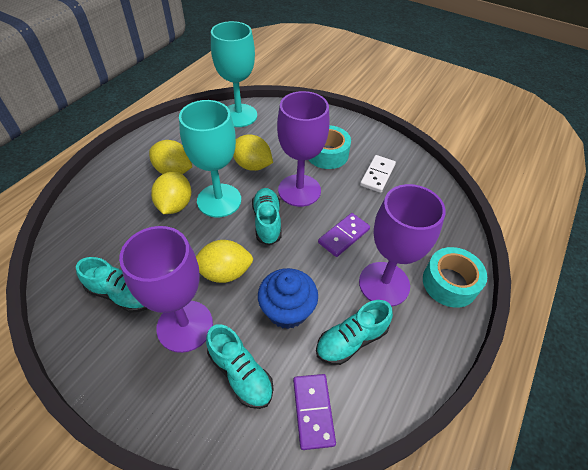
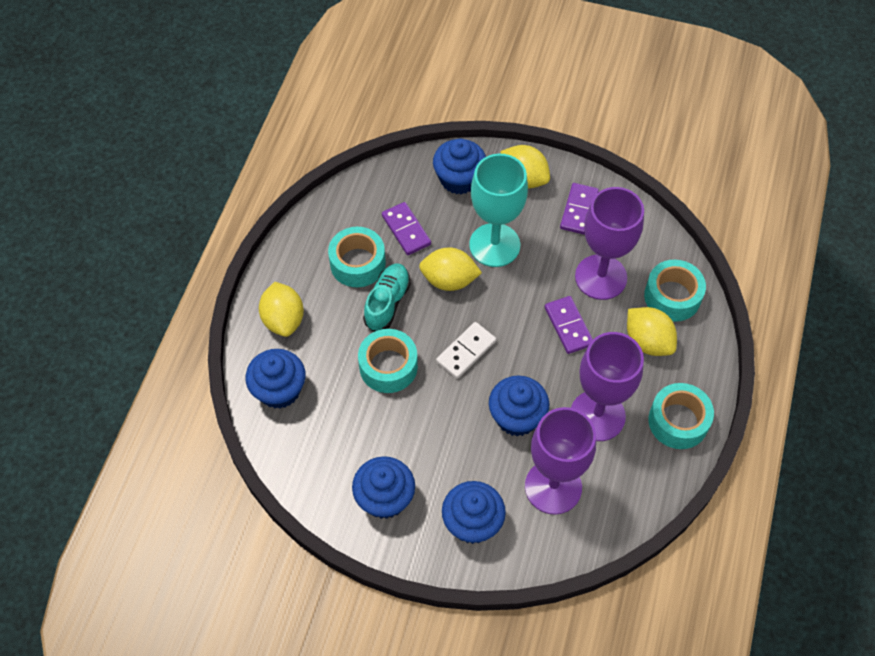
blue cupcake: [258,268,318,329] = 1 -> [246,349,306,409] [352,456,415,519] [433,139,486,194] [442,481,506,544] [489,376,549,436] = 5
purple domino: [293,374,336,450] [318,213,370,257] = 2 -> [382,202,431,255] [545,296,593,354] [560,183,599,235] = 3
turquoise goblet: [179,100,241,218] [211,21,257,127] = 2 -> [469,154,528,267] = 1
turquoise shoe: [76,257,148,313] [206,324,273,409] [252,188,282,245] [316,300,393,365] = 4 -> [363,263,411,332] = 1
turquoise tape: [309,125,351,169] [423,247,487,308] = 2 -> [328,227,386,287] [358,329,418,393] [644,260,706,322] [648,383,714,449] = 4

